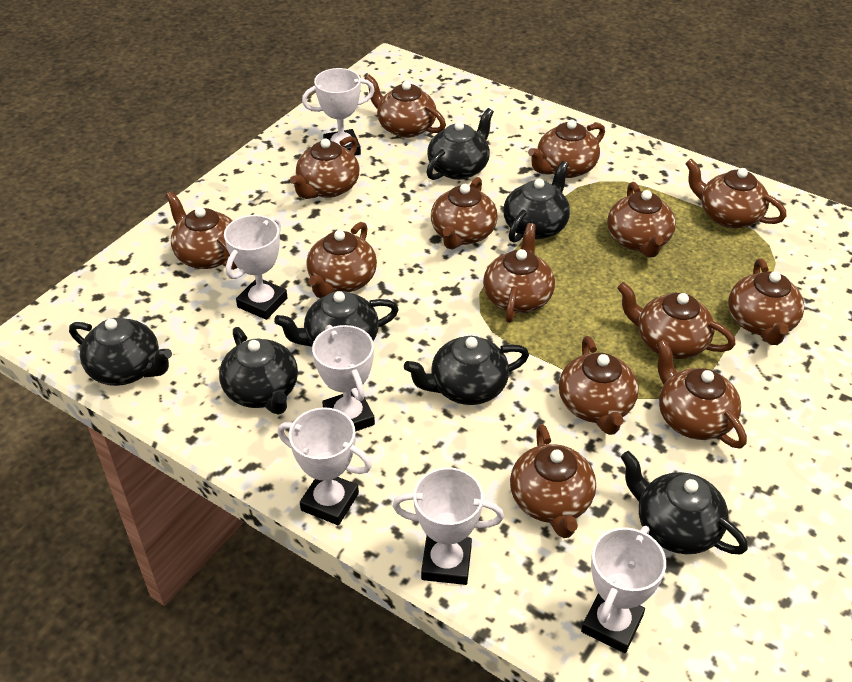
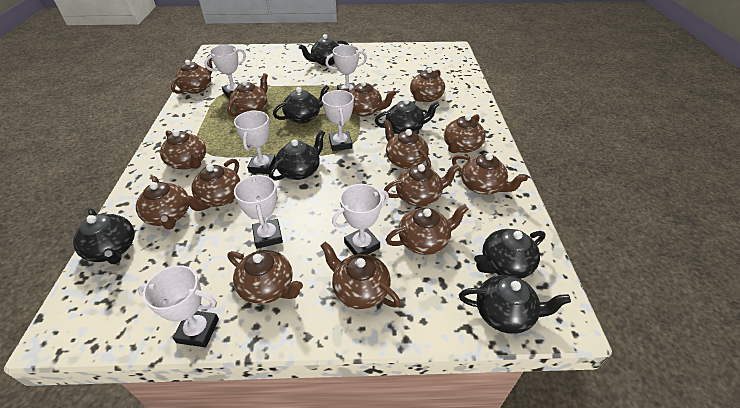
white trophy: [224,215,288,320] [277,407,372,525] [302,68,375,156] [312,325,375,432] [392,467,504,585] [581,526,666,653] = 6 -> [137,265,219,347] [204,45,246,99] [234,111,276,174] [234,175,283,249] [322,90,354,151] [325,45,367,91] [332,184,389,255] = 7

